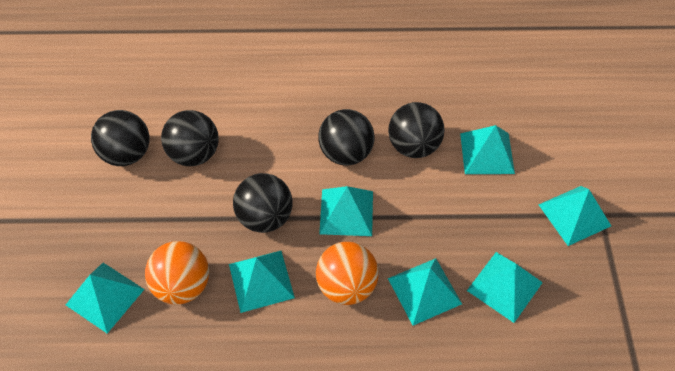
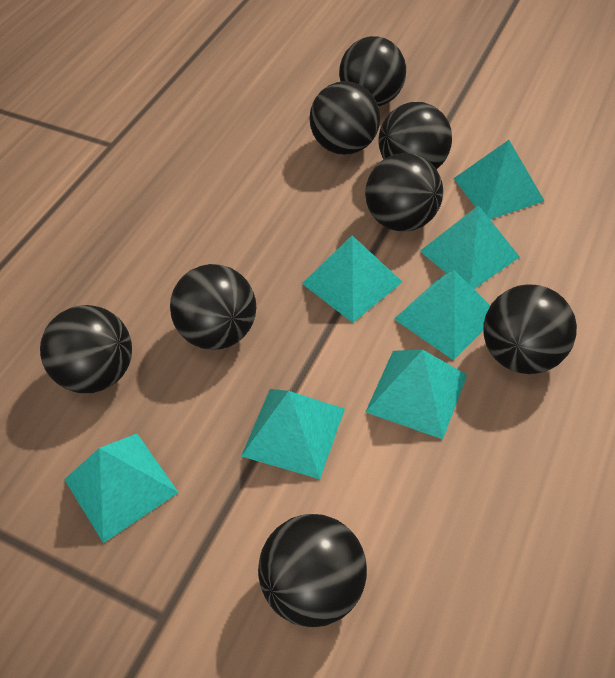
black ball: [91,110,150,166] [161,110,219,166] [233,173,293,233] [318,109,374,165] [388,102,445,158] = 5 -> [40,305,132,393] [170,264,256,350] [258,514,367,627] [309,81,380,155] [339,36,406,107] [365,153,443,232] [378,102,452,169] [483,284,577,374] = 8
orange ball: [145,241,209,305] [316,242,379,305] = 2 -> none = 0

